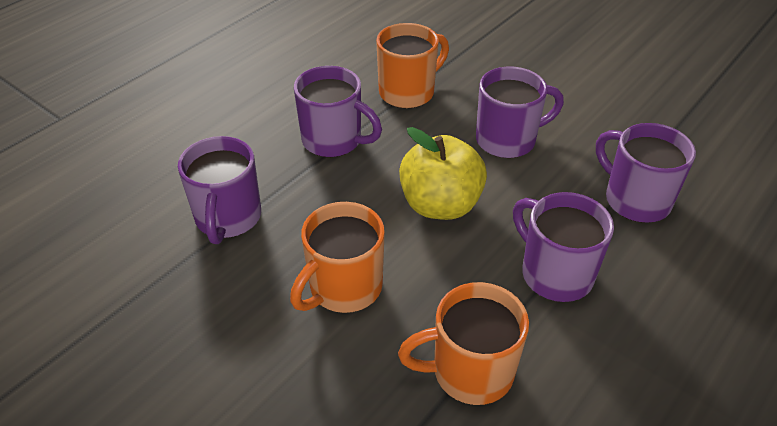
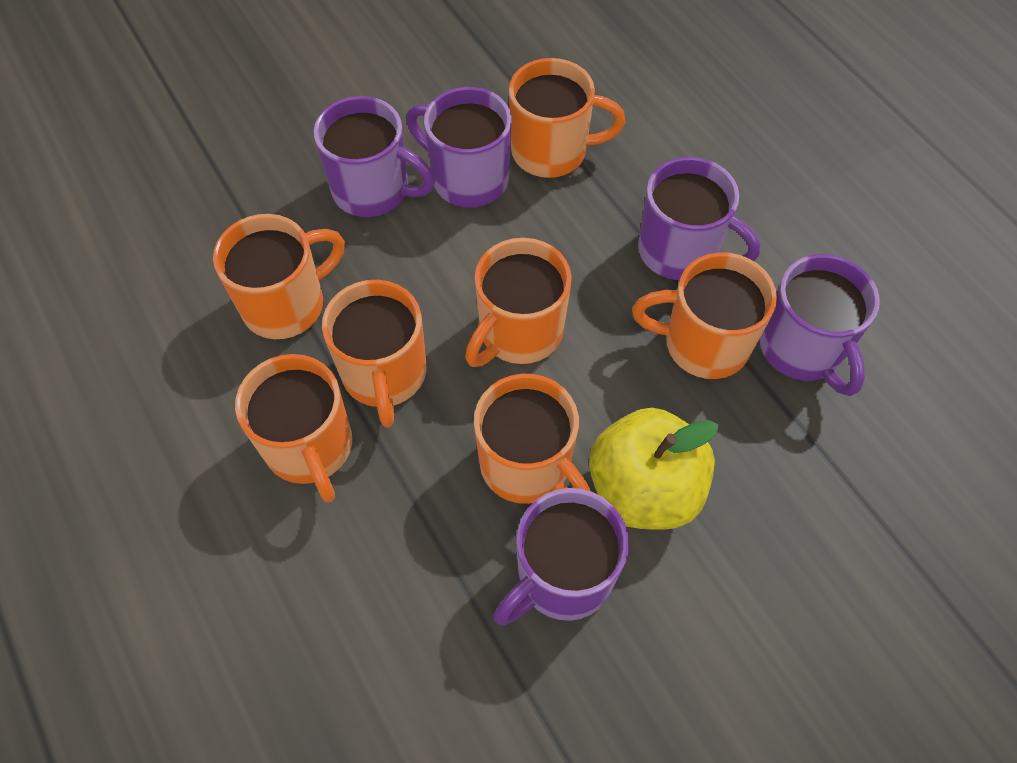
orange mug: [290,202,385,313] [376,23,449,108] [398,282,529,405] = 3 -> [213,214,345,339] [235,354,352,502] [322,280,426,428] [465,238,572,367] [474,374,591,504] [509,58,625,178] [632,252,777,379] = 7

